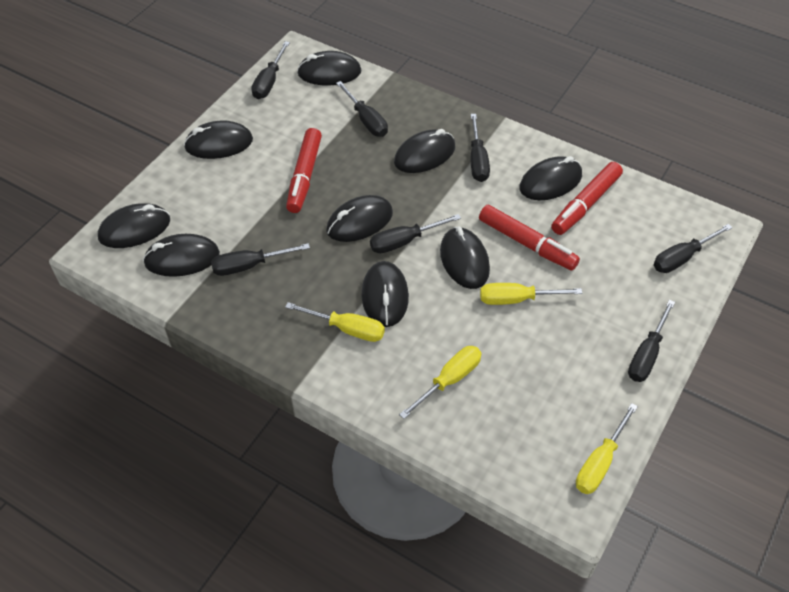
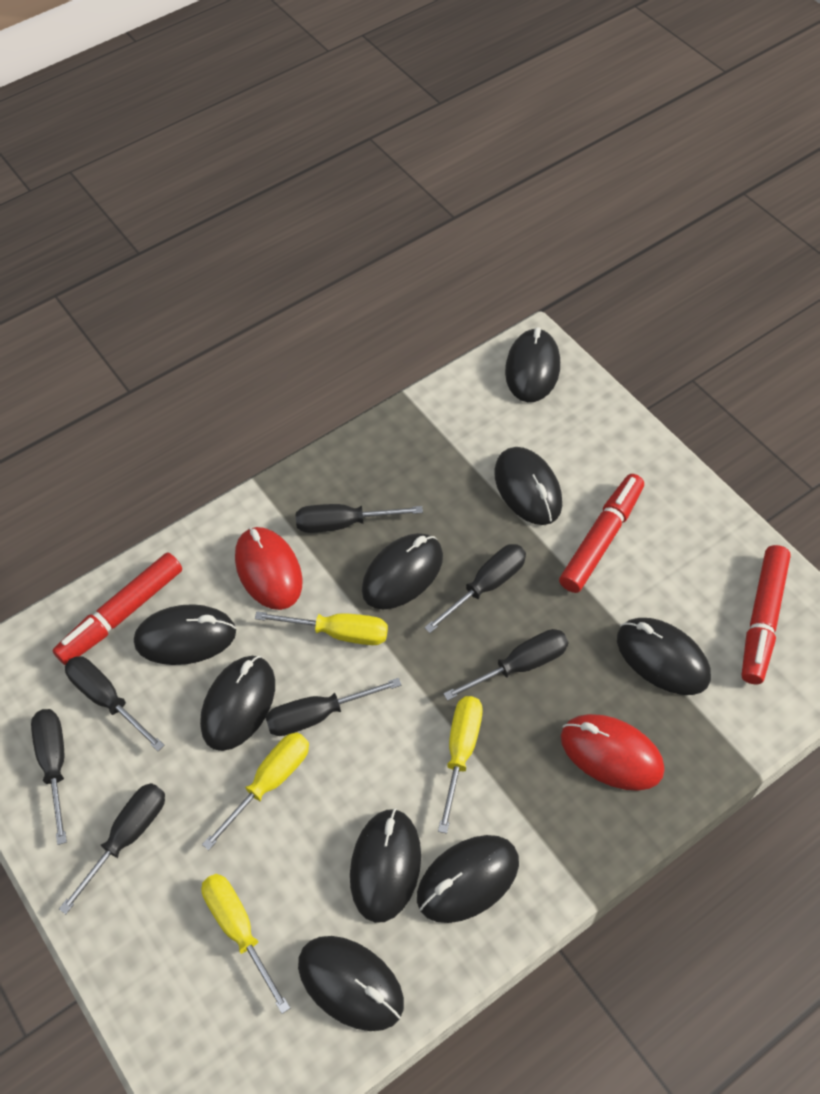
red mouse: none = 0 -> [235,527,303,610] [561,714,664,791] = 2

